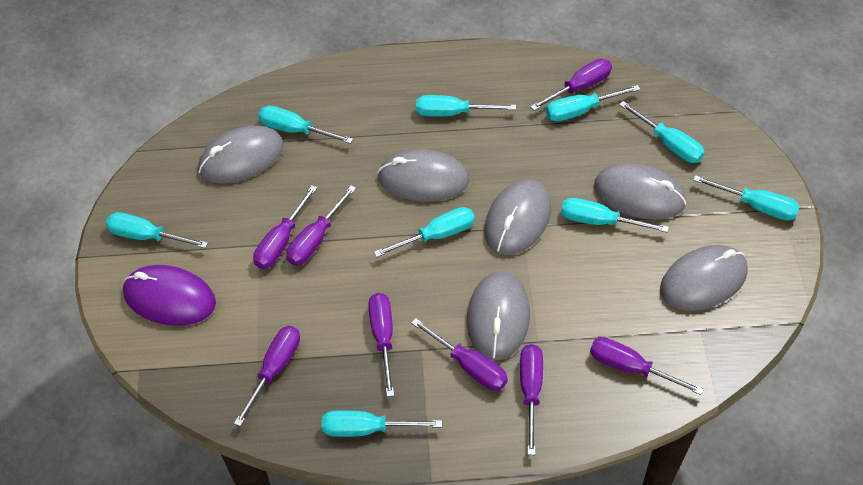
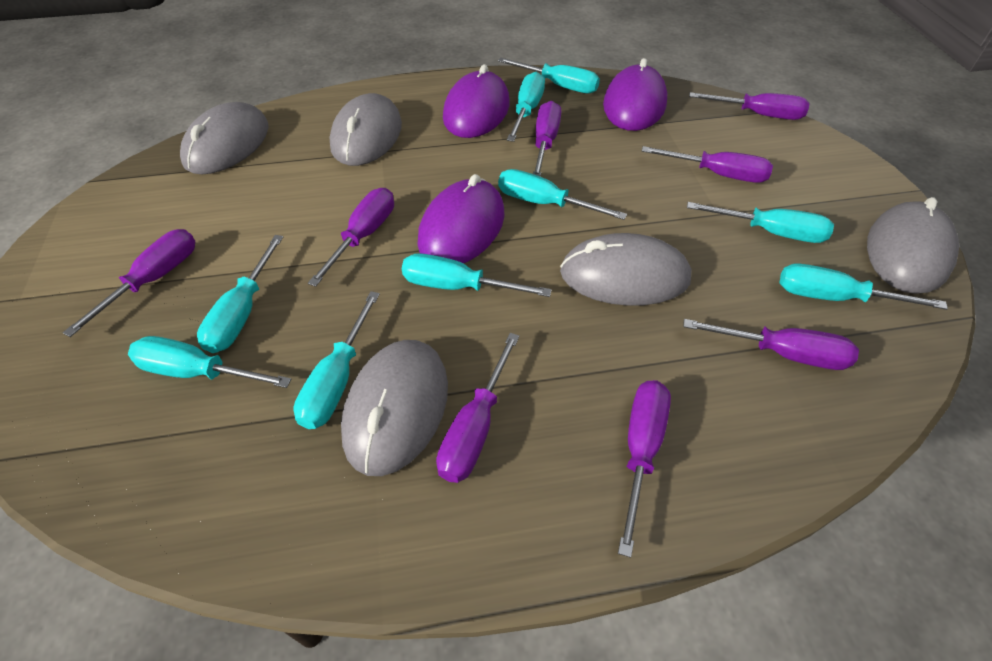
grey mouse: [198,125,284,184] [377,149,469,202] [467,272,530,360] [484,179,551,255] [594,163,686,220] [660,245,748,311] = 6 -> [180,102,269,174] [330,93,402,166] [341,340,448,476] [560,233,692,306] [867,197,959,294] = 5
purple mouse: [123,265,216,326] = 1 -> [417,174,505,263] [443,64,510,138] [603,58,667,131] = 3

